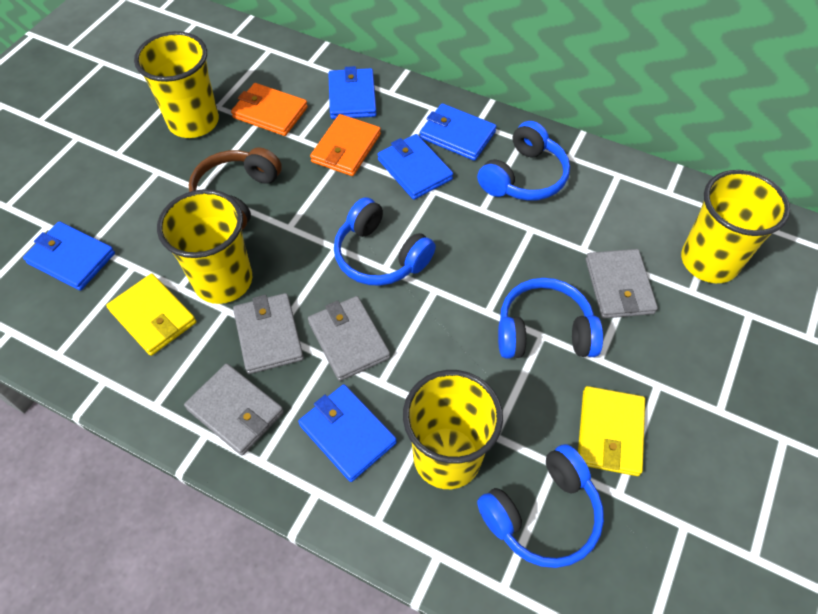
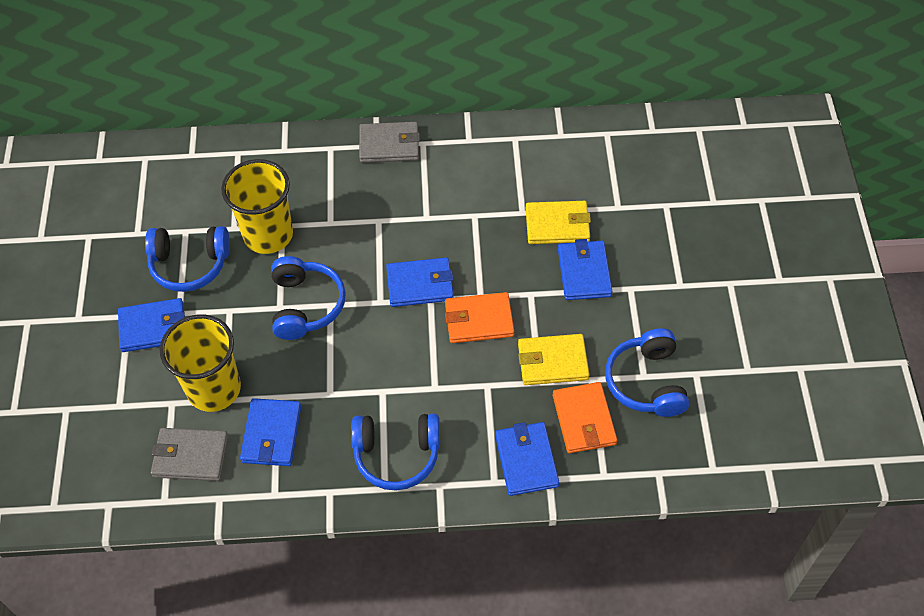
brown headphones: [189,147,282,230] = 1 -> none = 0
grey wallet: [184,364,284,456] [233,293,304,374] [308,296,390,381] [586,249,658,318] = 4 -> [151,428,228,481] [359,122,420,163] = 2
yellow cup: [134,31,219,138] [157,189,252,304] [403,370,503,489] [681,170,790,283] = 4 -> [160,314,241,412] [221,159,293,254] = 2

